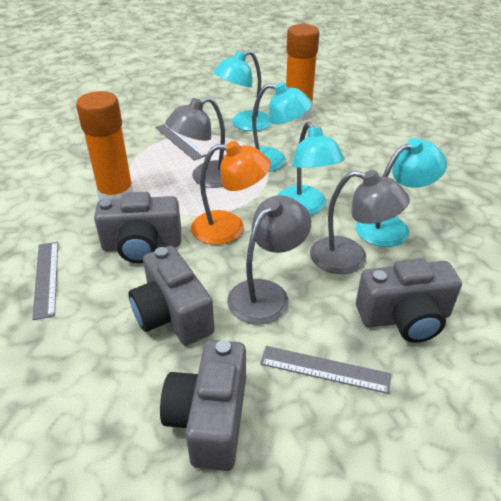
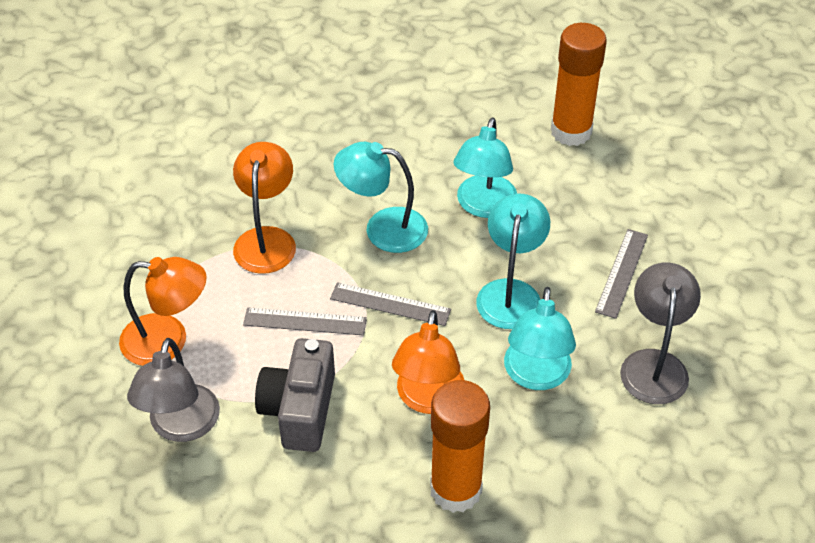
grey camera: [94,192,181,263] [129,246,215,346] [160,340,246,471] [356,258,462,343] = 4 -> [255,338,335,452] = 1
grey lamp: [165,97,225,188] [227,195,311,325] [310,170,410,274] = 3 -> [127,338,220,442] [620,262,701,404] = 2
orange lamp: [191,141,271,245] = 1 -> [119,257,207,366] [233,142,296,274] [392,310,464,414] = 3

